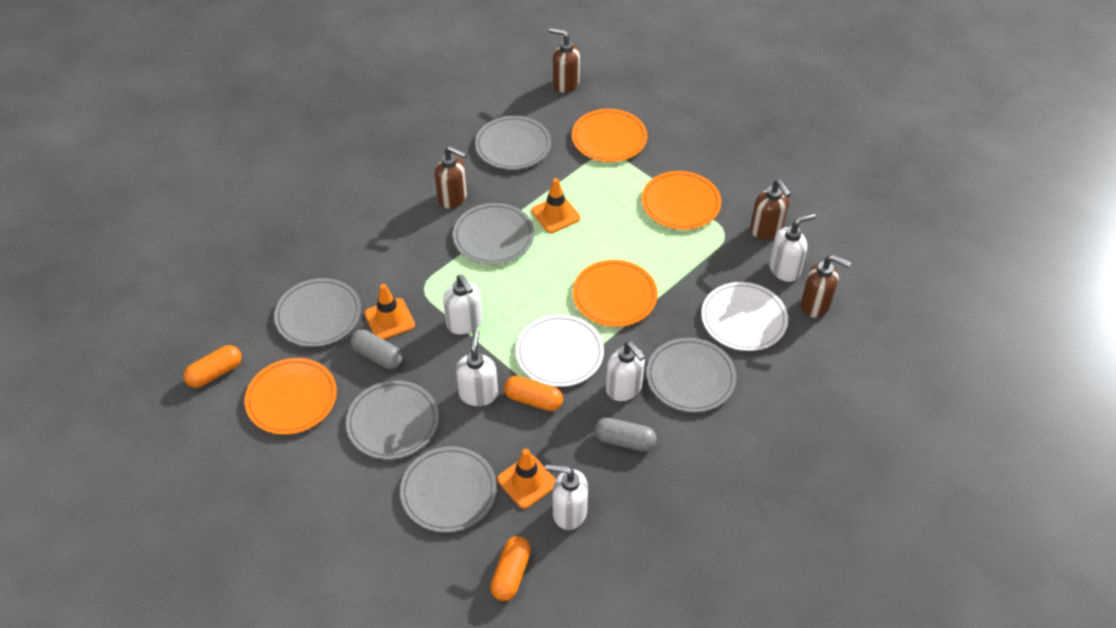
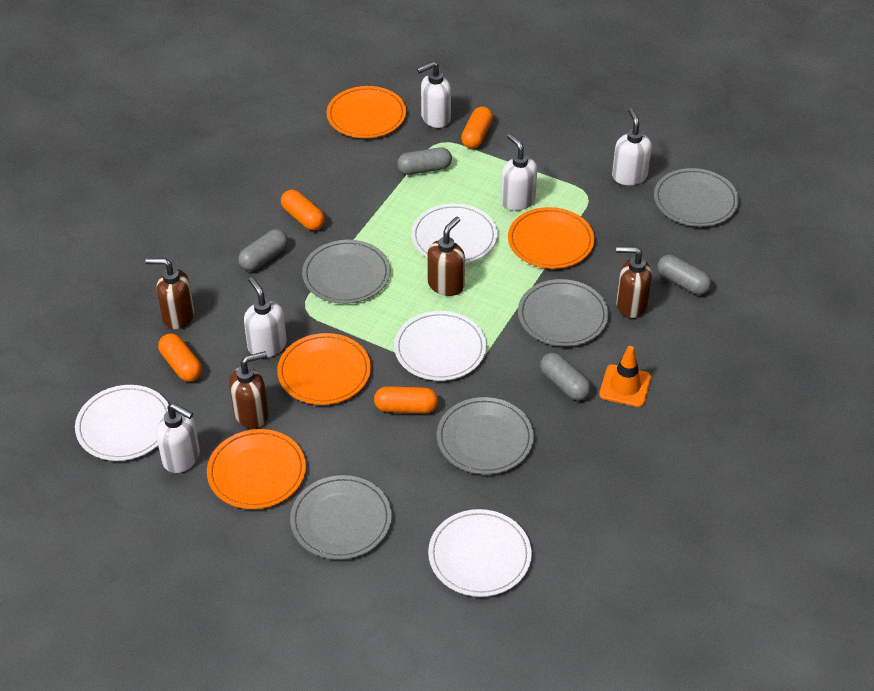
grey capsule: [350,329,402,369] [594,418,657,451] = 2 -> [238,229,288,271] [397,147,452,175] [540,353,591,401] [657,255,712,295] = 4
grey plate: [274,278,361,347] [346,380,439,459] [400,446,497,533] [453,203,534,265] [475,116,551,170] [646,338,736,412] = 6 -> [290,475,392,560] [302,240,390,304] [437,397,534,475] [518,279,608,346] [654,168,739,227] = 5
orange capsule: [184,345,242,388] [490,536,531,601] [504,376,563,411] = 3 -> [158,333,202,382] [281,190,325,230] [374,386,438,413] [461,107,493,149] = 4
orange traffic cone: [364,284,415,340] [497,449,556,509] [531,178,581,233] = 3 -> [599,346,651,407] = 1
white plate: [516,314,604,387] [701,282,788,351] = 2 -> [75,385,169,461] [394,311,486,381] [411,204,497,264] [428,509,532,597] = 4

